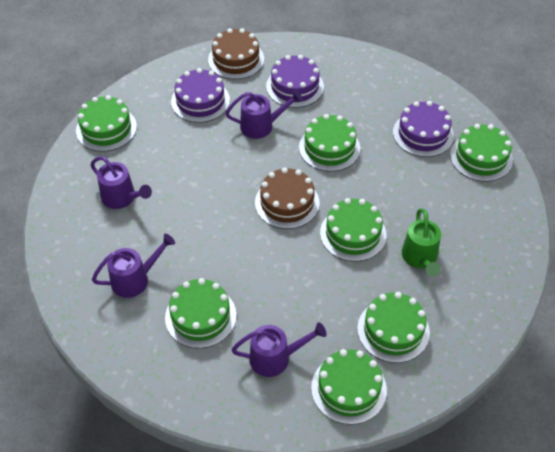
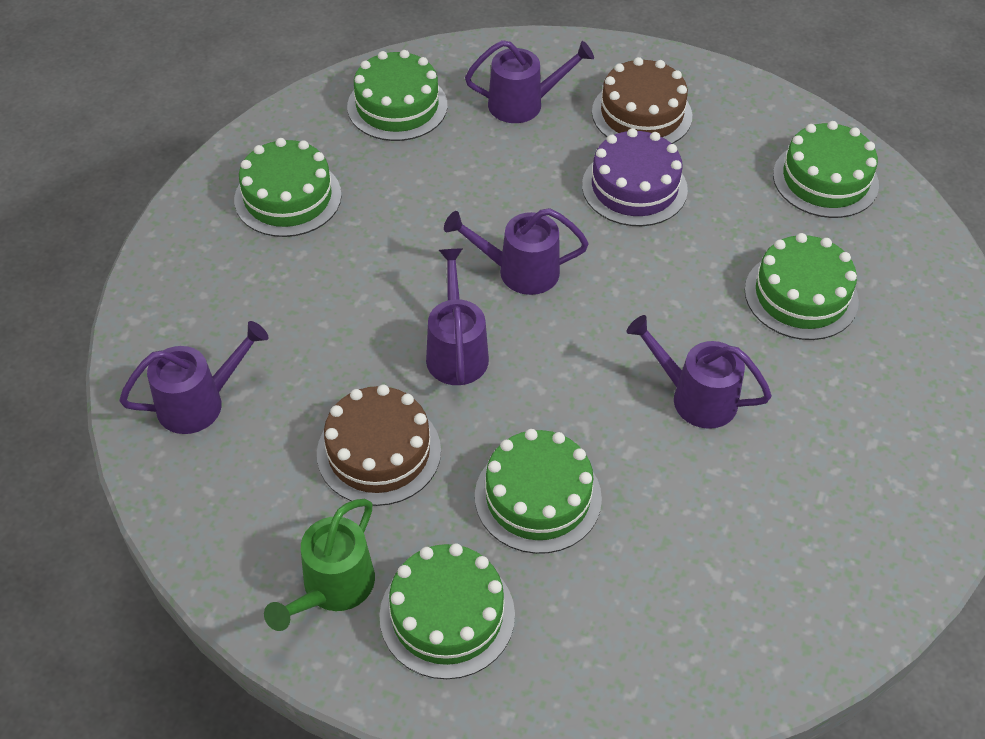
green cake: [76,95,137,152] [165,278,236,348] [299,114,360,172] [311,349,387,425] [320,198,386,262] [357,292,430,363] [450,124,513,182] = 7 -> [234,138,342,237] [347,50,447,141] [379,543,515,679] [475,429,602,554] [745,233,859,340] [773,121,879,218] = 6
purple cake: [171,68,230,123] [266,55,324,108] [393,101,454,157] = 3 -> [582,128,688,226] = 1
purple watering can: [90,156,152,209] [92,234,175,298] [225,90,302,139] [231,323,326,377] = 4 -> [119,321,268,434] [426,249,489,385] [444,208,589,295] [465,40,594,123] [626,315,772,429] = 5

